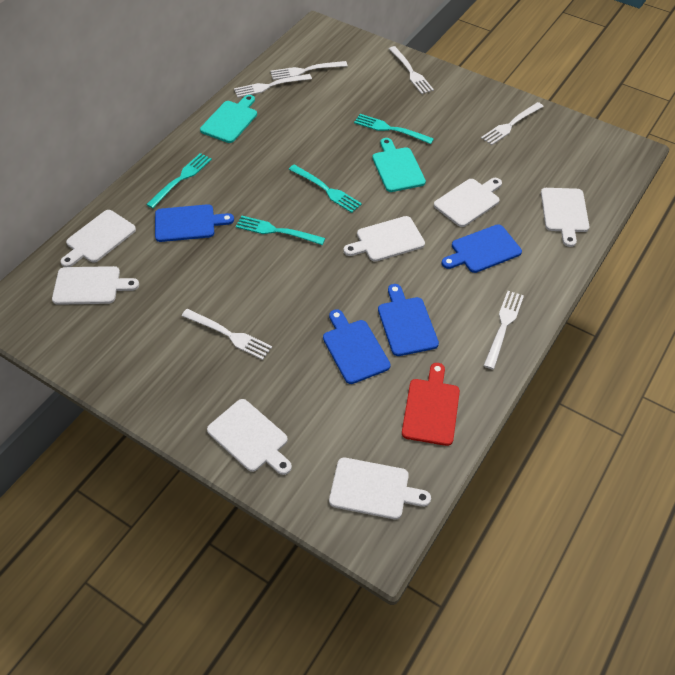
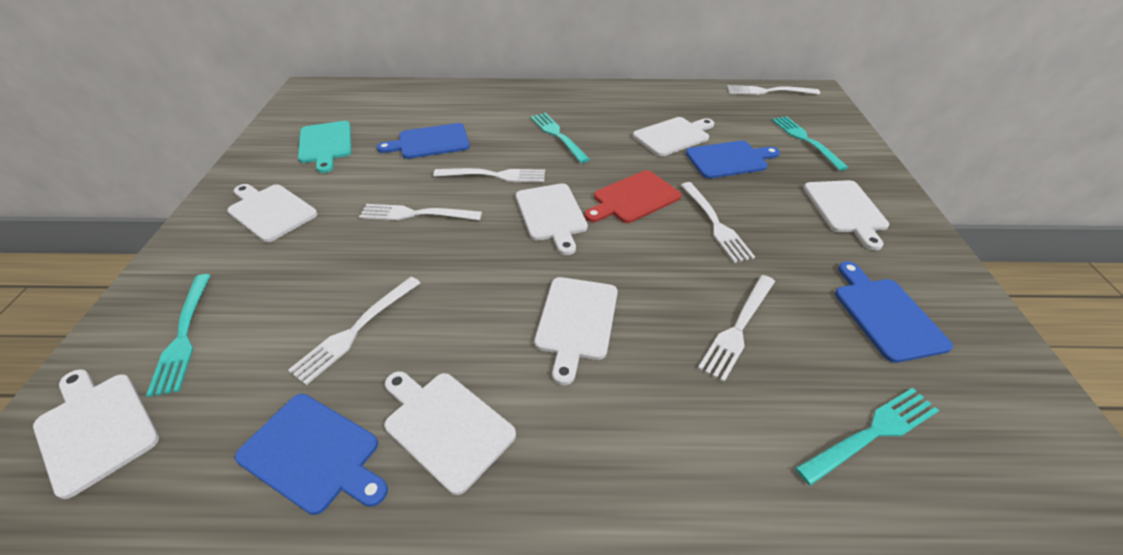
turquoise cutting board: [200,95,257,143] [372,138,426,192] = 2 -> [298,121,352,173] = 1

